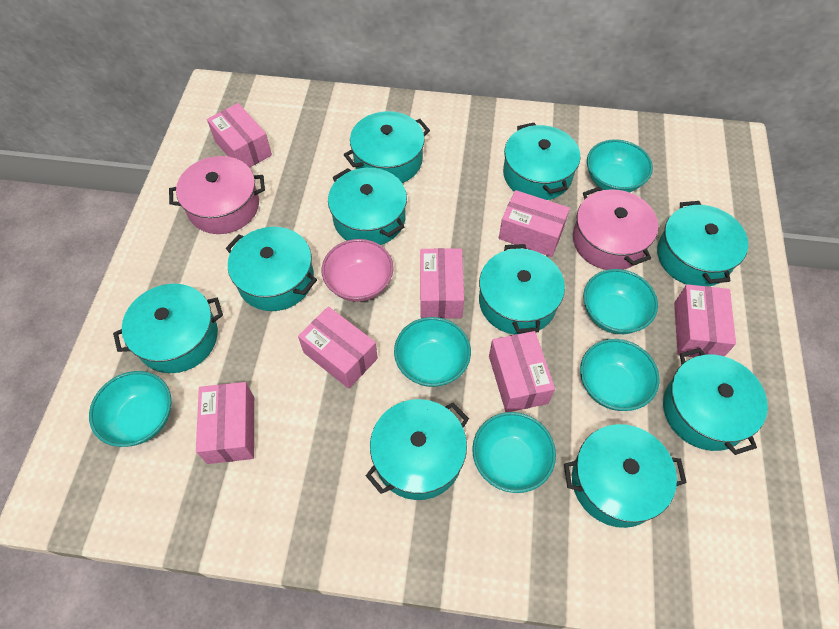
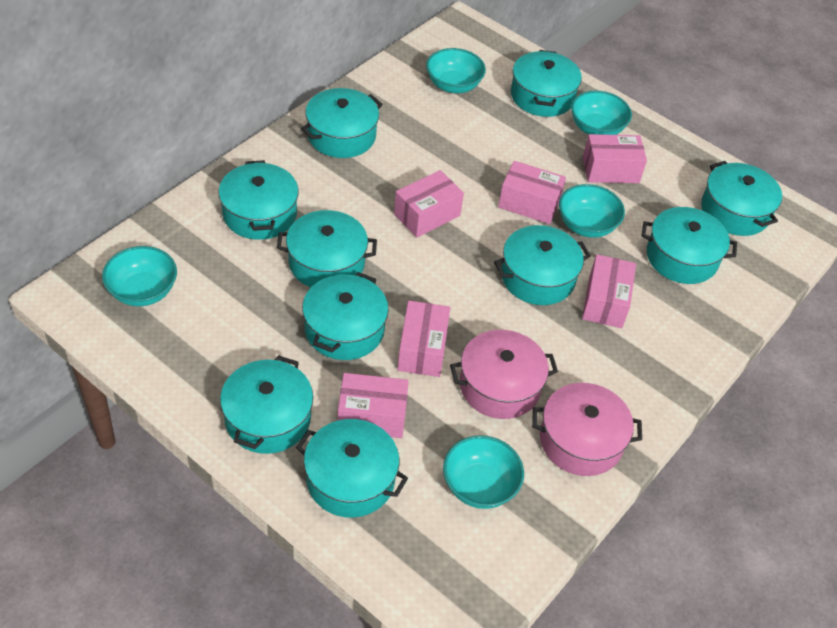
pink bowl: [322,239,393,302] = 1 -> none = 0
pink box: [196,382,254,464] [207,103,272,168] [298,306,378,389] [420,248,464,318] [489,331,555,412] [499,190,570,257] [674,284,736,357] = 7 -> [338,373,409,438] [394,170,464,238] [397,301,450,377] [498,161,566,224] [582,254,636,328] [583,134,647,183] = 6
turquoise bowl: [89,371,172,447] [394,317,471,387] [472,412,556,493] [580,339,659,411] [583,269,658,334] [587,139,653,192] = 6 -> [102,246,177,306] [426,48,486,93] [443,435,524,509] [559,184,625,238] [571,91,632,135] = 5

